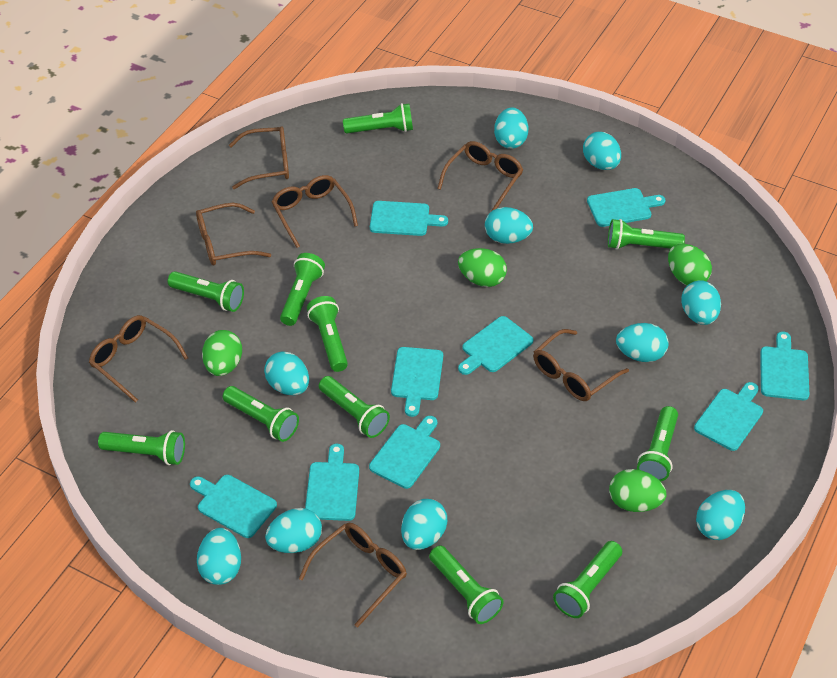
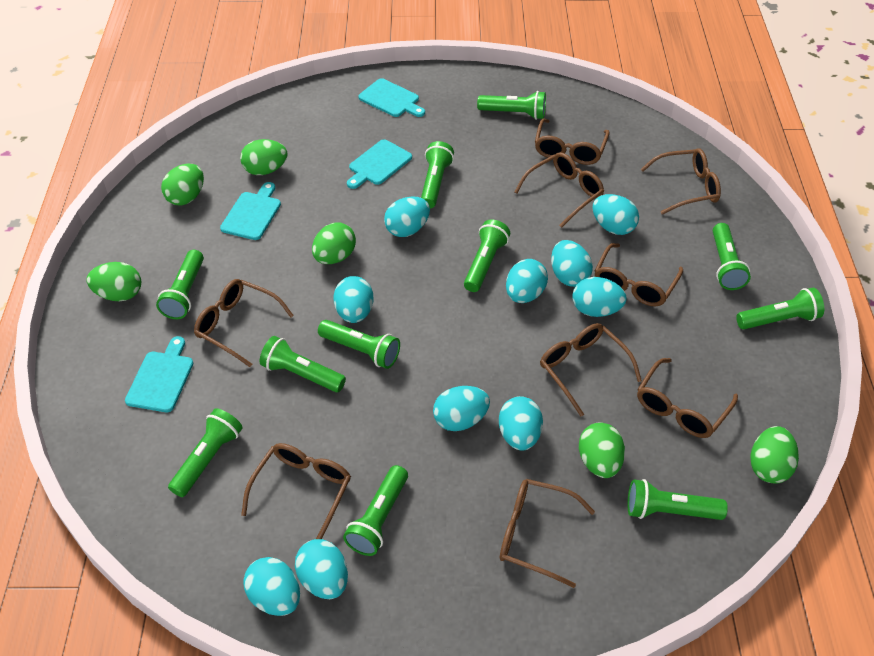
brown glasses: [89,315,188,403] [196,203,271,266] [229,126,289,189] [271,175,358,248] [299,523,407,628] [437,141,523,211] [533,329,629,401] = 7 -> [194,279,294,367] [241,443,351,539] [500,479,595,588] [515,152,604,228] [535,119,610,165] [540,323,642,416] [595,243,683,306] [637,358,738,438] [641,148,721,215] = 9
green egg: [202,330,242,376] [458,248,507,287] [609,469,667,512] [668,244,712,285] = 4 -> [87,262,141,301] [161,164,204,206] [240,139,287,175] [312,222,356,264] [579,422,625,478] [750,426,799,484] = 6
turquoise cutting board: [190,475,277,538] [305,444,359,521] [369,416,440,489] [370,201,448,236] [391,347,443,417] [458,316,534,375] [587,188,666,227] [694,382,763,451] [760,332,809,400] = 9 -> [125,336,193,412] [220,182,281,240] [347,139,412,189] [358,78,425,117] = 4

